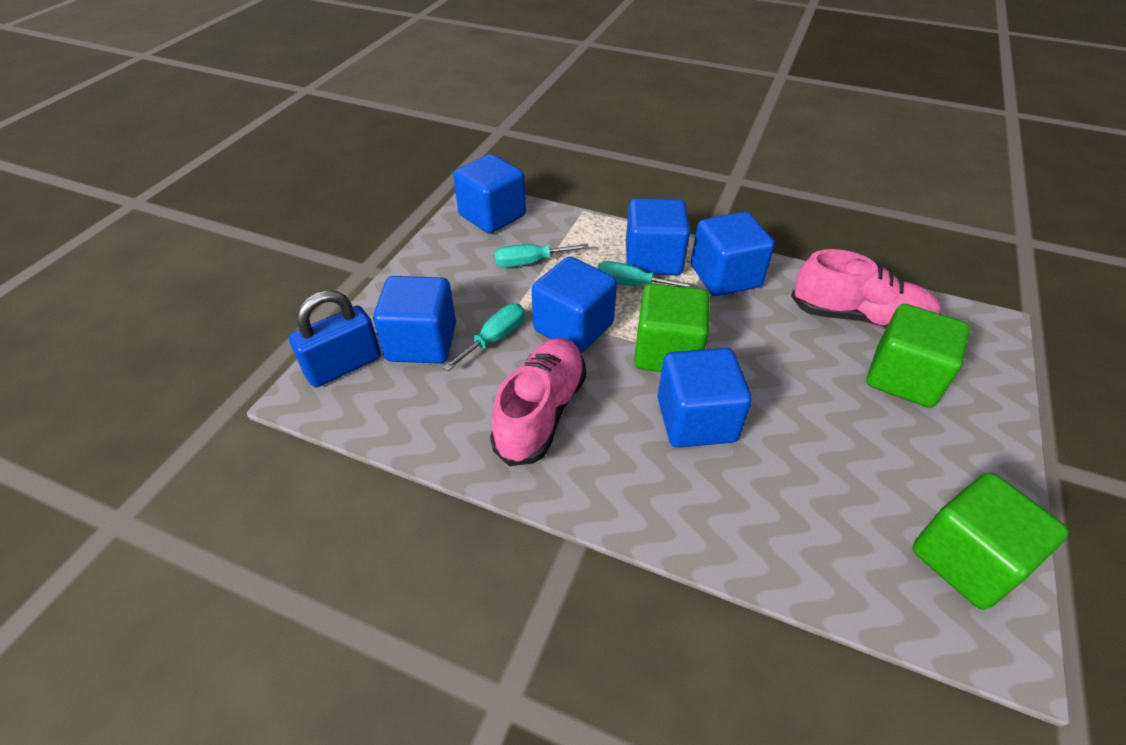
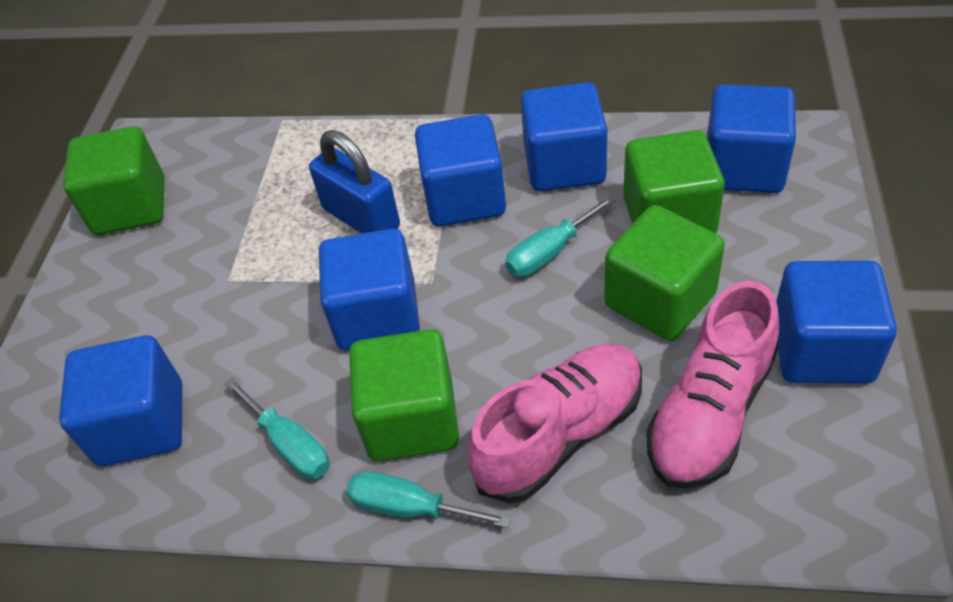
green cube: [634,283,710,372] [867,304,970,408] [912,472,1069,610] = 3 -> [63,126,165,235] [349,329,459,461] [604,205,725,341] [623,130,725,233] = 4

